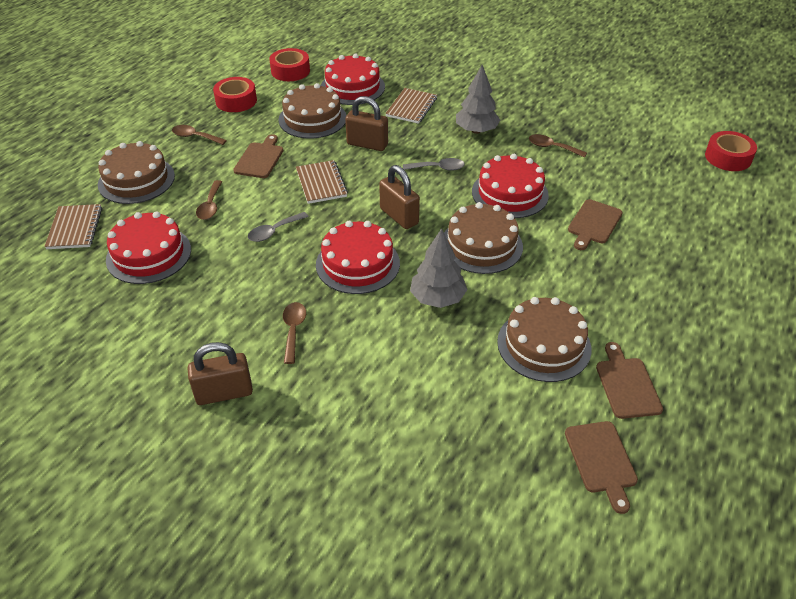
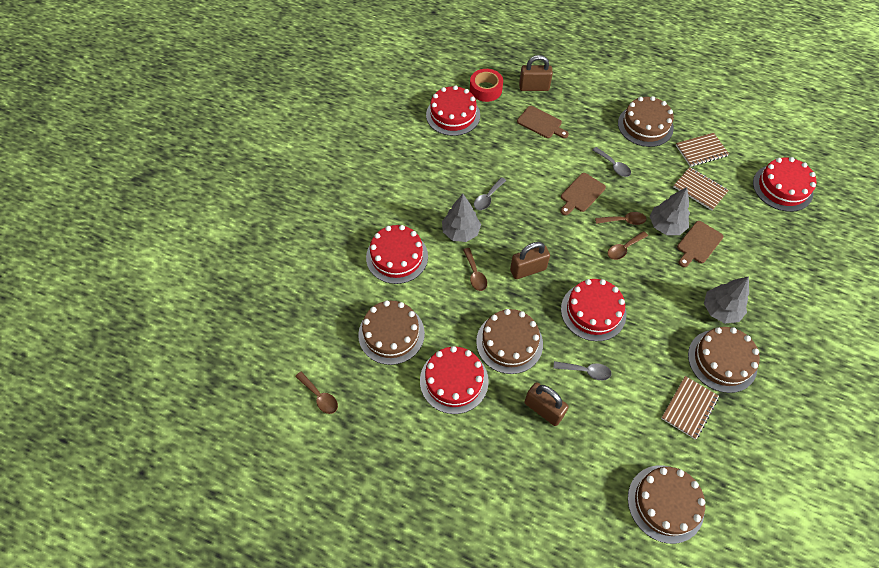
brown cake: [98,141,175,204] [278,83,347,139] [444,202,523,274] [497,297,592,382] = 4 -> [358,300,425,365] [476,309,543,374] [618,96,674,147] [628,465,705,544] [688,327,760,393] = 5
brown cutting board: [233,134,283,178] [565,421,638,514] [568,199,623,250] [596,342,663,419] = 4 -> [517,106,569,138] [560,173,606,215] [677,221,723,267] = 3
grey spoon: [248,212,309,242] [403,158,465,171] = 2 -> [474,177,506,210] [553,361,612,380] [592,147,631,177] = 3
grey tree: [410,228,468,308] [456,65,500,134] = 2 -> [442,194,481,242] [650,187,690,235] [704,276,749,323] = 3
red cake: [106,211,191,284] [316,221,400,294] [321,54,385,105] [472,154,549,218] = 4 -> [366,225,428,284] [420,346,489,414] [426,85,480,136] [561,279,626,341] [753,157,816,212] = 5
red tape: [213,77,257,112] [269,48,310,81] [705,131,757,171] = 3 -> [470,69,503,102] = 1

